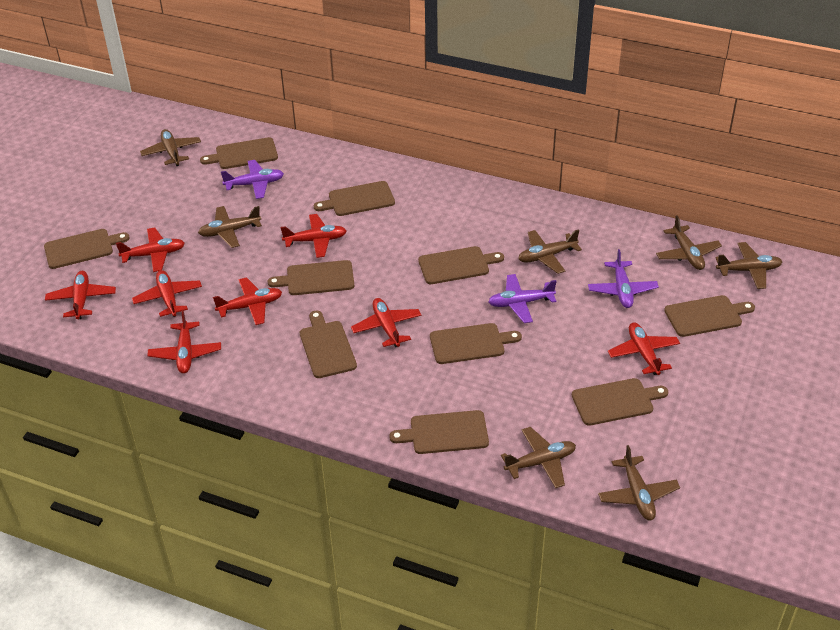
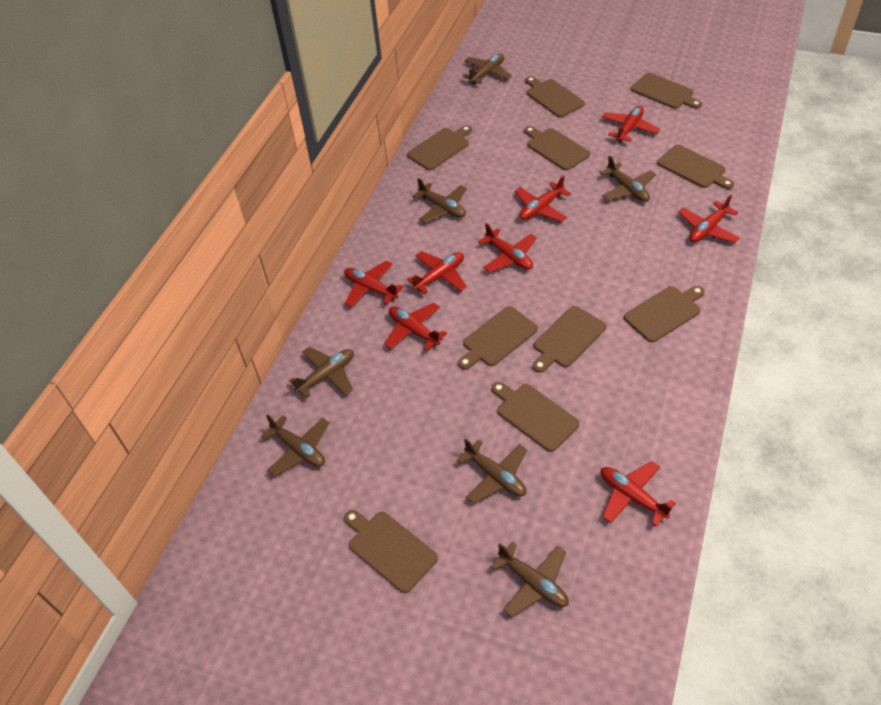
purple plane: [221,160,284,199] [488,274,557,323] [588,249,659,308] = 3 -> none = 0

